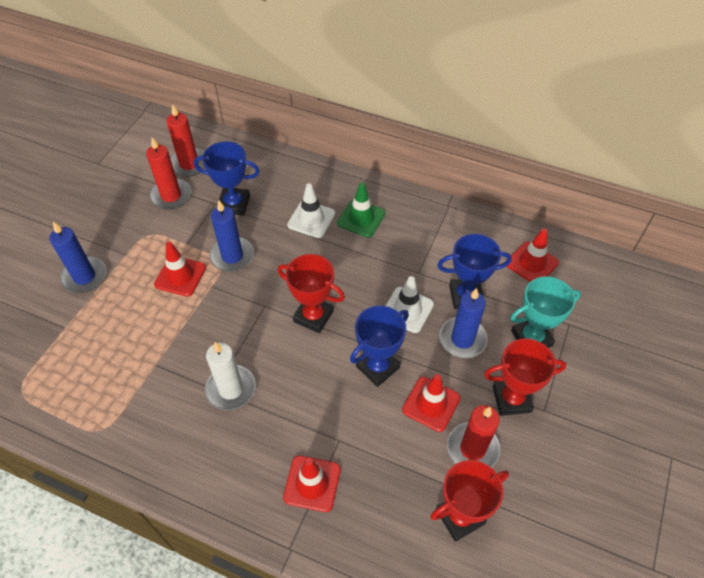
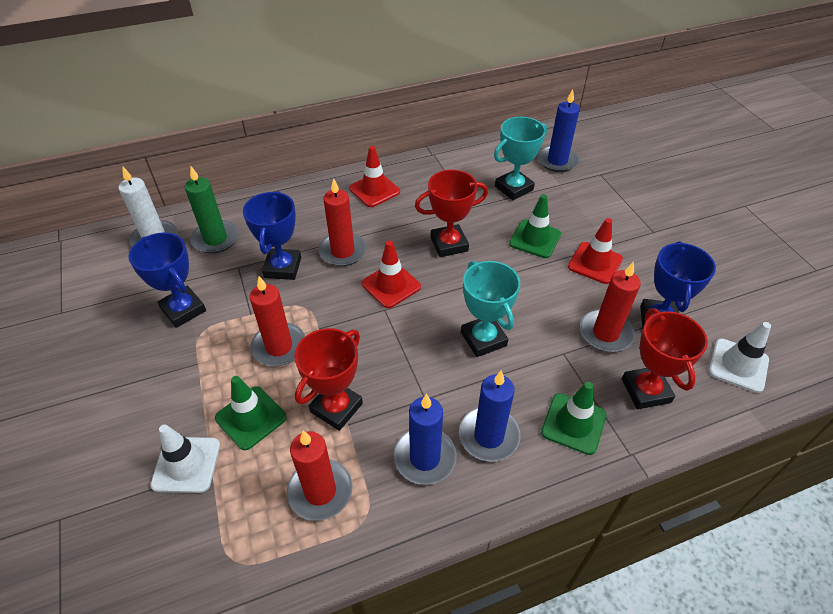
green candle: none = 0 -> [185,167,239,254] = 1
green traffic cone: [337,182,385,238] = 1 -> [215,376,287,450] [509,194,561,258] [541,382,606,455] = 3
red candle: [146,137,191,209] [166,104,205,177] [447,405,500,468] = 3 -> [250,276,305,366] [287,431,353,521] [318,178,367,266] [580,261,641,352] = 4
red traffic cone: [154,241,206,297] [283,456,341,512] [402,374,460,432] [507,228,559,282] = 4 -> [349,146,400,207] [362,241,421,308] [568,218,623,284] = 3
turquoise trophy: [511,276,581,348] = 1 -> [461,261,520,357] [494,117,547,200] = 2

